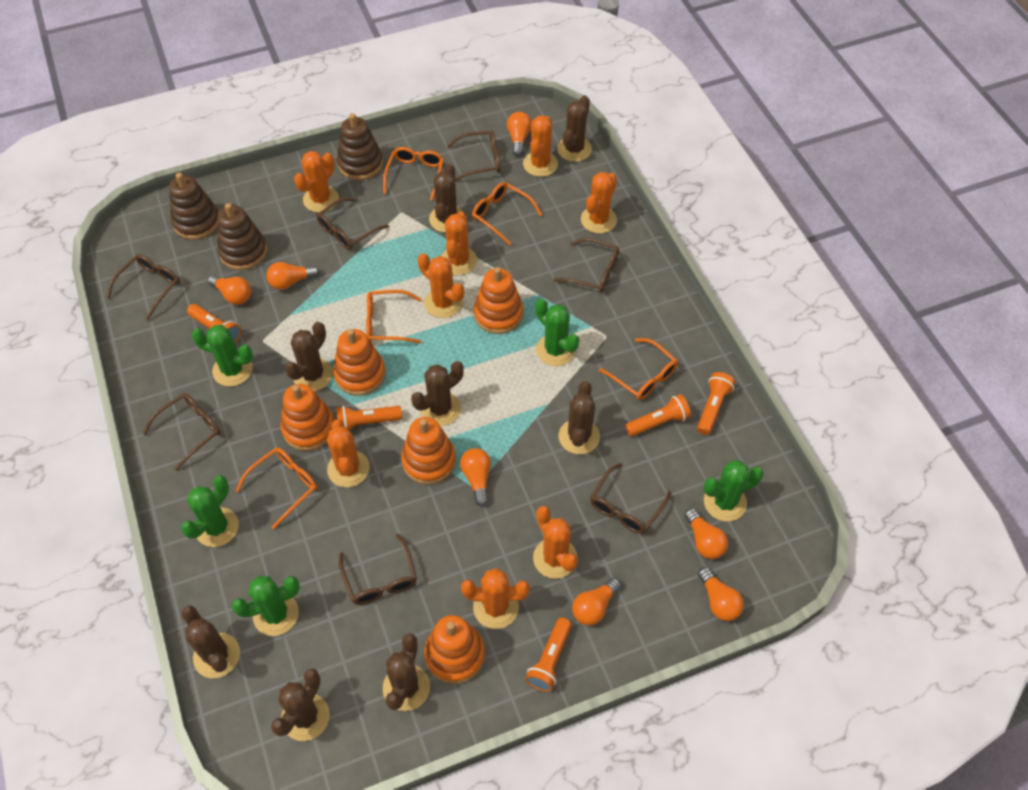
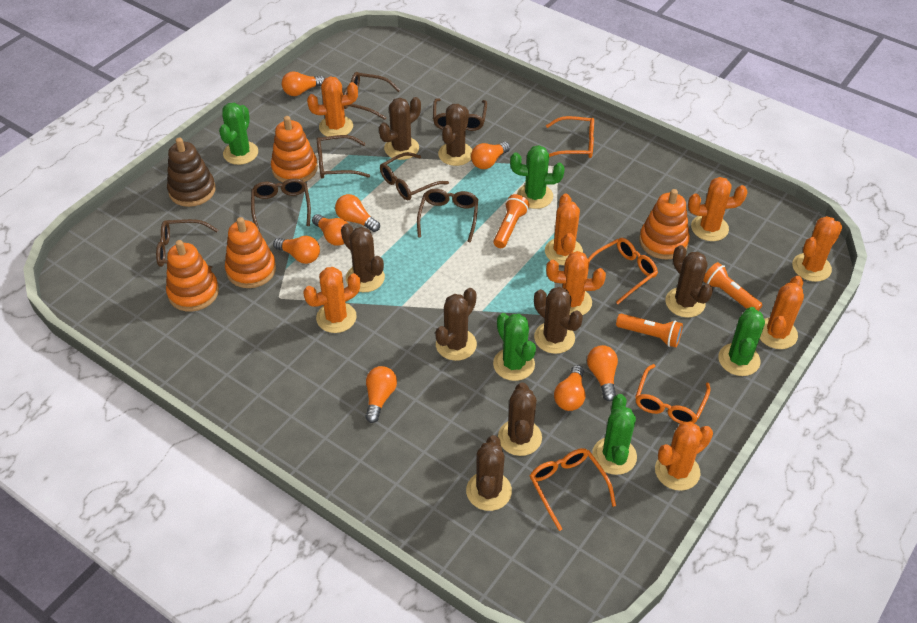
brown stacking toy: [169,173,219,240] [217,203,267,270] [337,113,383,180] = 3 -> [167,138,216,207] = 1
orange flashlight: [187,304,241,343] [336,406,402,430] [525,617,572,692] [625,394,691,437] [697,372,735,435] = 5 -> [493,194,529,248] [616,314,683,347] [703,262,762,311] = 3
orange glasses: [236,448,317,529] [366,290,422,344] [383,147,444,201] [472,182,542,245] [599,338,678,400] = 5 -> [530,448,616,531] [546,116,594,158] [588,238,658,304] [635,364,711,424] = 4
orange light bulb: [208,275,251,305] [266,262,320,290] [460,448,491,507] [507,112,532,156] [572,577,621,625] [685,508,728,559] [698,567,744,621] = 7 -> [273,236,320,264] [282,72,325,96] [312,214,348,246] [335,194,380,232] [365,366,397,423] [471,142,510,169] [554,365,585,411] [587,345,618,401] = 8
orange stacking toy: [281,384,334,451] [333,329,386,396] [401,417,456,485] [425,615,485,684] [474,267,523,334] = 5 -> [166,240,219,312] [225,217,276,288] [271,116,318,183] [639,189,690,260] = 4

